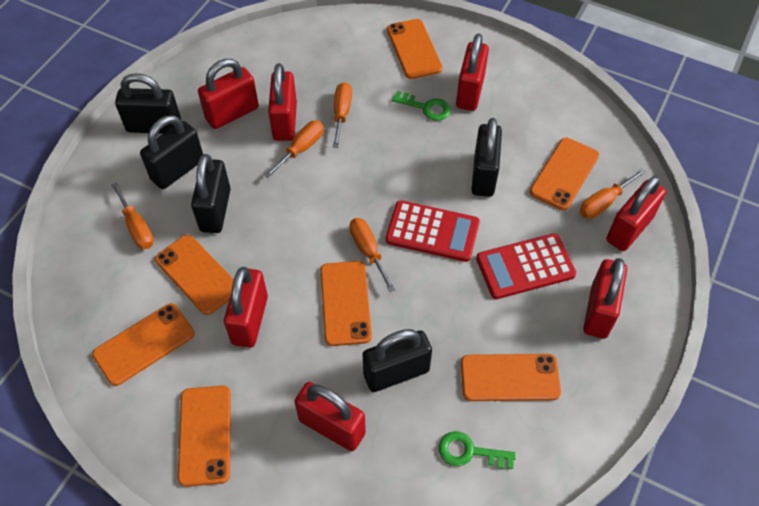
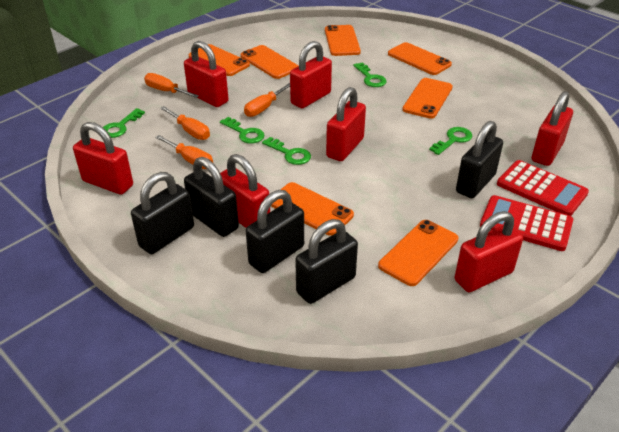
green key: [392,91,451,121] [439,431,516,469] = 2 -> [103,108,145,138] [220,117,265,143] [262,137,311,165] [353,62,387,87] [429,127,472,155] = 5
orange screwdriver: [111,182,154,249] [264,121,324,178] [333,82,352,148] [349,218,395,292] [579,169,646,219] = 5 -> [144,73,199,98] [155,135,213,169] [160,106,210,140] [244,83,290,117] = 4

